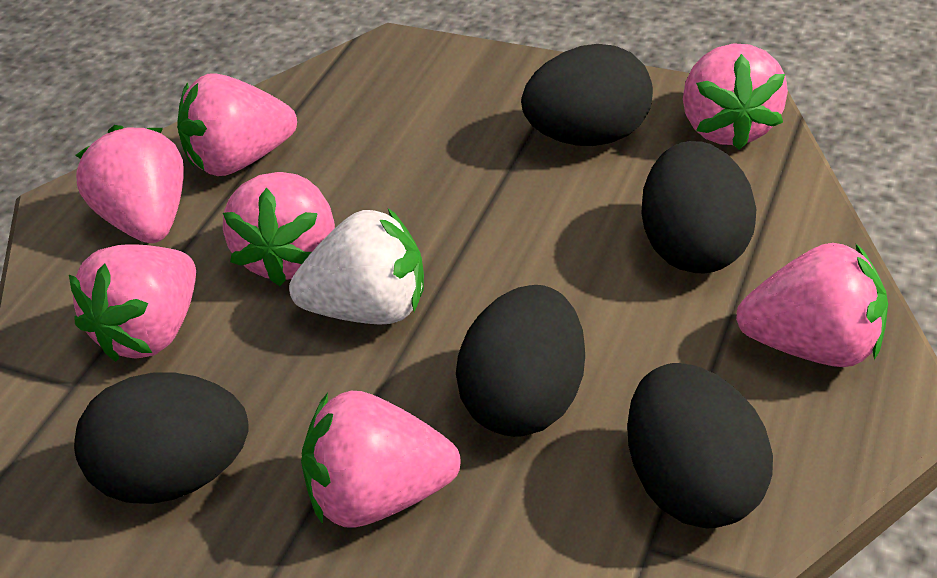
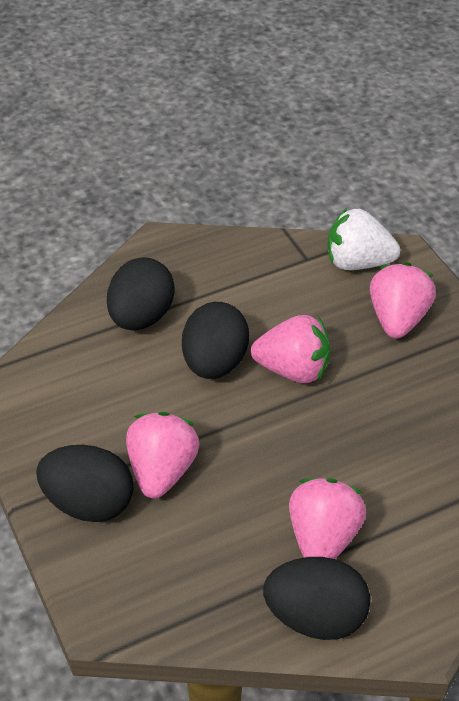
black egg: [74,372,249,504] [456,285,585,437] [521,44,653,146] [627,363,773,529] [641,141,756,273] = 5 -> [36,445,133,522] [107,257,175,331] [182,302,249,379] [263,557,370,640] = 4
pink strawberry: [69,244,196,362] [75,125,184,243] [177,73,297,176] [223,172,335,286] [301,391,461,528] [683,43,788,150] [736,243,888,367] = 7 -> [126,412,199,498] [251,315,330,383] [289,478,366,559] [370,262,436,339] = 4

